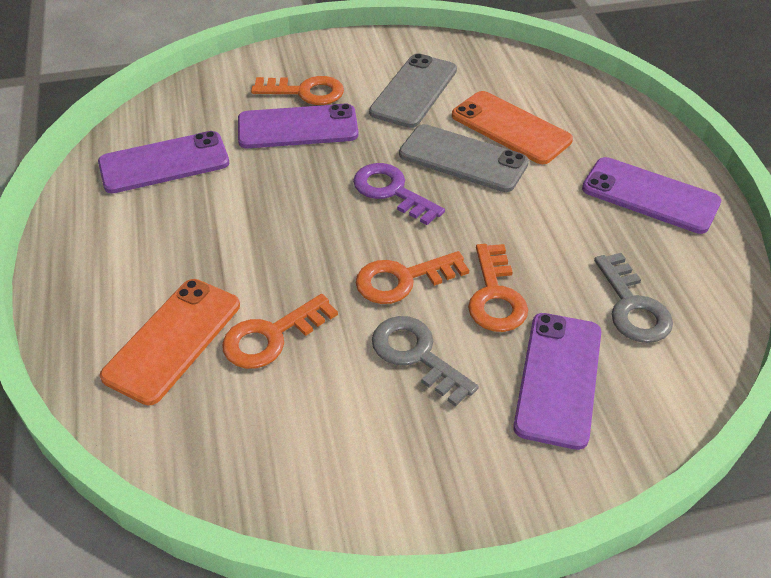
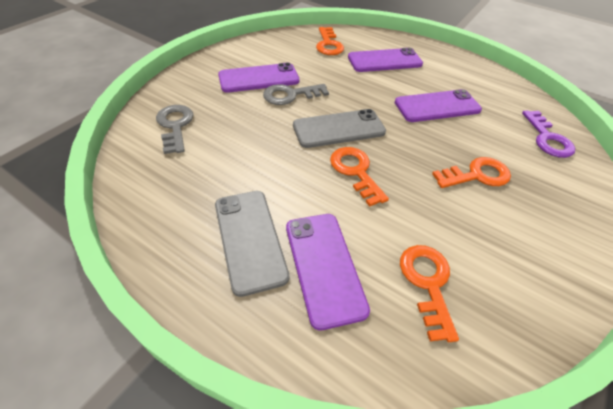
orange phone: [100,279,240,405] [452,91,573,164] = 2 -> none = 0

